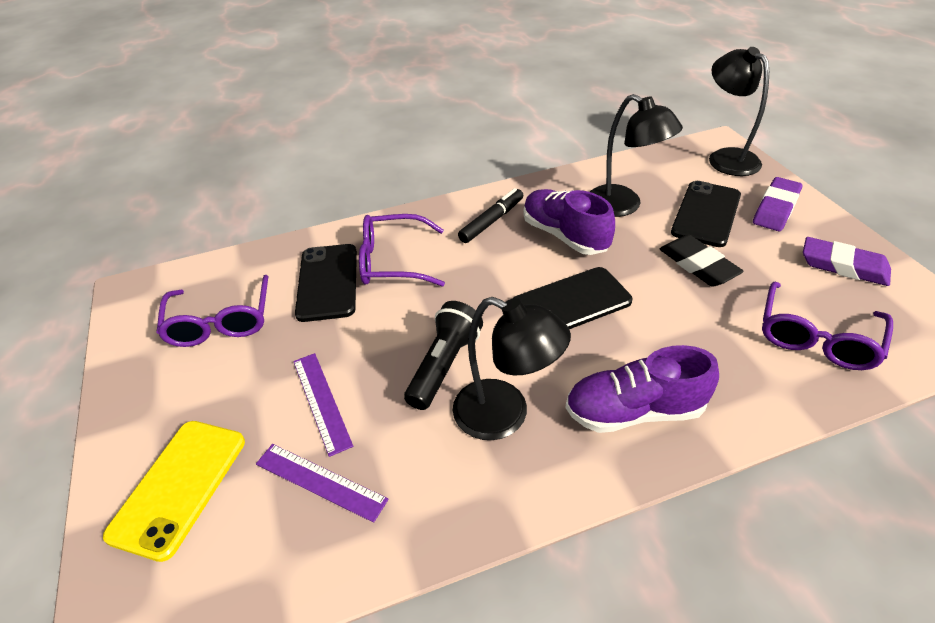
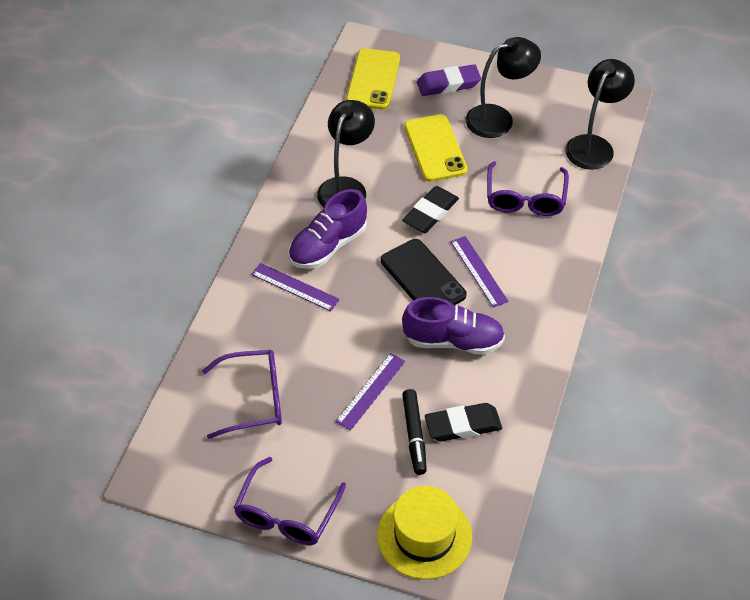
black eraser: [660,235,744,287] = 1 -> [402,186,459,233] [425,403,502,441] = 2
black flashlight: [404,301,483,410] = 1 -> none = 0
black phone: [295,244,357,322] [514,267,632,329] [671,181,741,247] = 3 -> [381,239,466,305] = 1
purple eraser: [753,177,803,231] [803,237,891,286] = 2 -> [417,64,481,96] = 1
purple ruler: [256,444,389,523] [293,353,353,457] = 2 -> [251,263,340,311] [336,353,405,431] [451,236,509,308] = 3
yellow hat: none = 0 -> [377,486,472,580] = 1
yellow phone: [103,421,245,562] = 1 -> [346,48,400,110] [404,114,467,182] = 2

